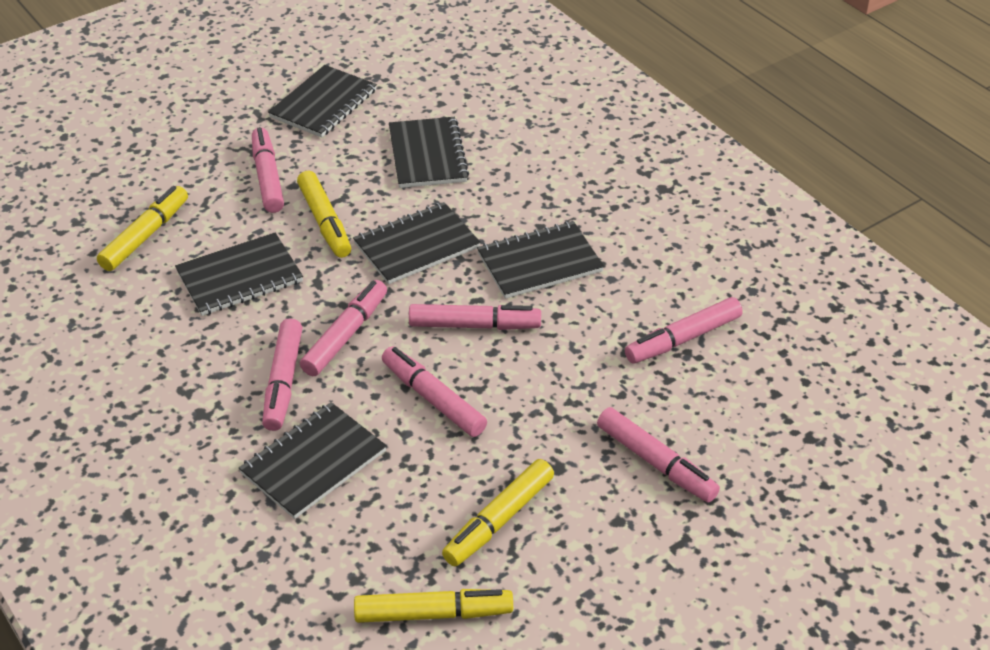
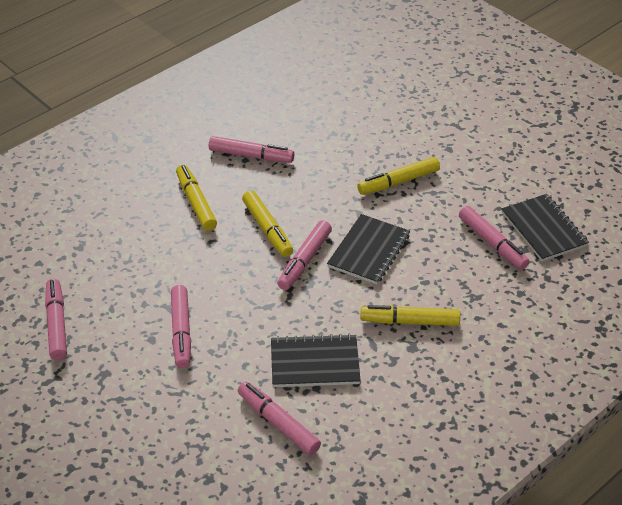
black notebook: [175,233,303,316] [239,402,387,519] [268,65,377,138] [353,202,481,284] [389,117,469,188] [477,221,604,299] = 6 -> [271,334,361,387] [327,214,410,284] [501,194,589,261] = 3
pink marker: [252,127,284,213] [262,318,303,431] [300,280,387,376] [382,346,487,437] [409,304,541,330] [597,407,720,503] [625,297,743,364] = 7 -> [45,279,67,360] [171,285,191,368] [209,136,294,163] [238,382,321,455] [277,220,332,290] [459,206,529,270] = 6

